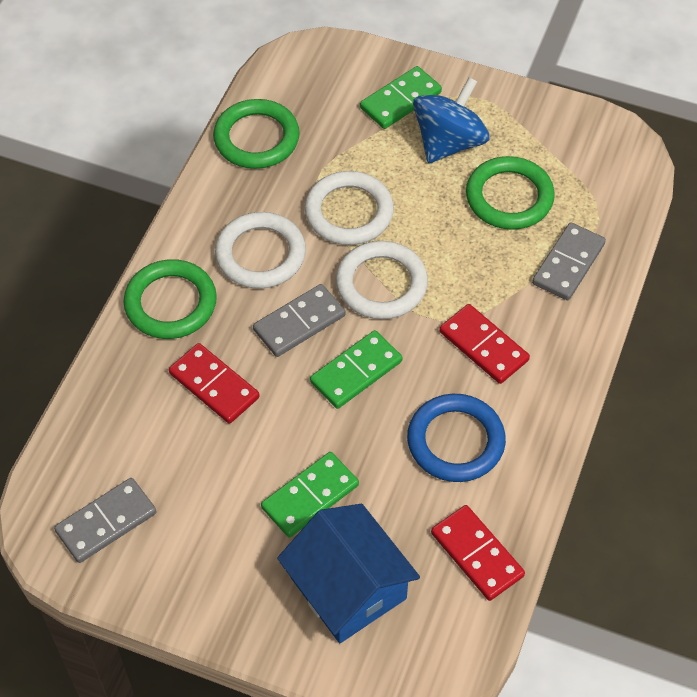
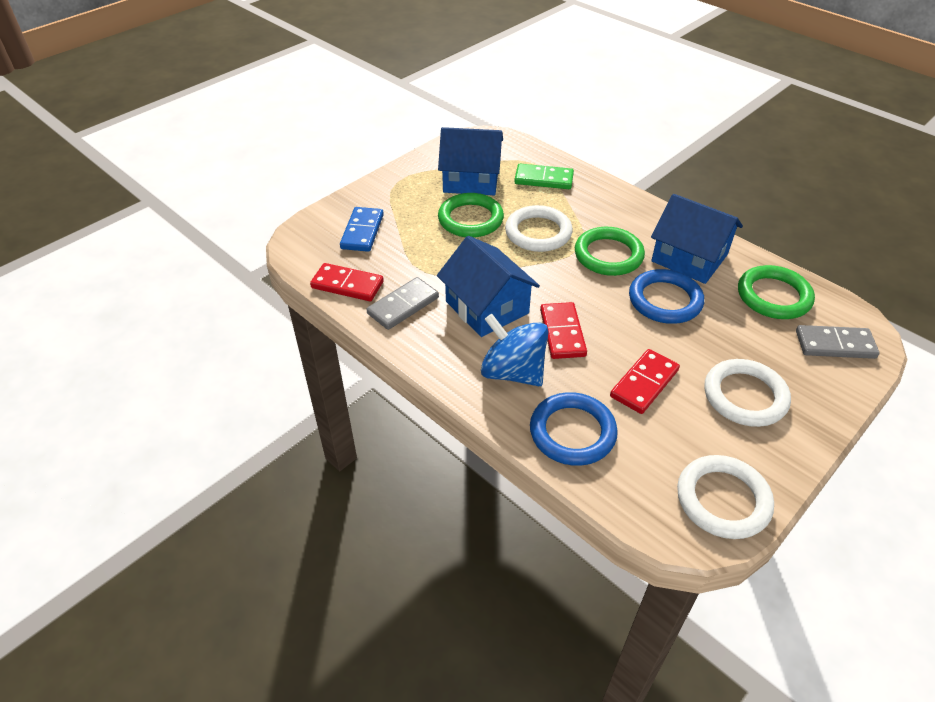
blue domino: none = 0 -> [340,207,384,252] = 1
blue house: [277,504,420,643] = 1 -> [437,236,540,337] [438,127,503,195] [651,194,743,284] = 3
blue ring: [407,394,506,482] = 1 -> [530,392,618,466] [629,269,704,324] = 2
green domino: [261,452,359,538] [310,330,402,409] [360,66,442,129] = 3 -> [514,164,574,189] = 1
grey domino: [54,478,157,563] [253,284,345,357] [532,222,606,300] = 3 -> [366,277,439,330] [796,325,880,359] = 2

